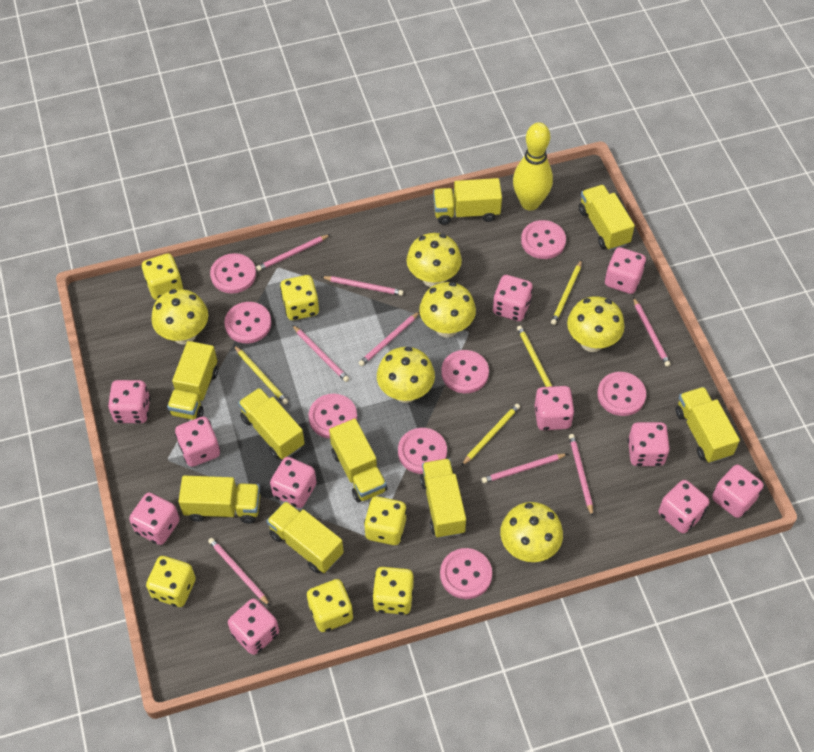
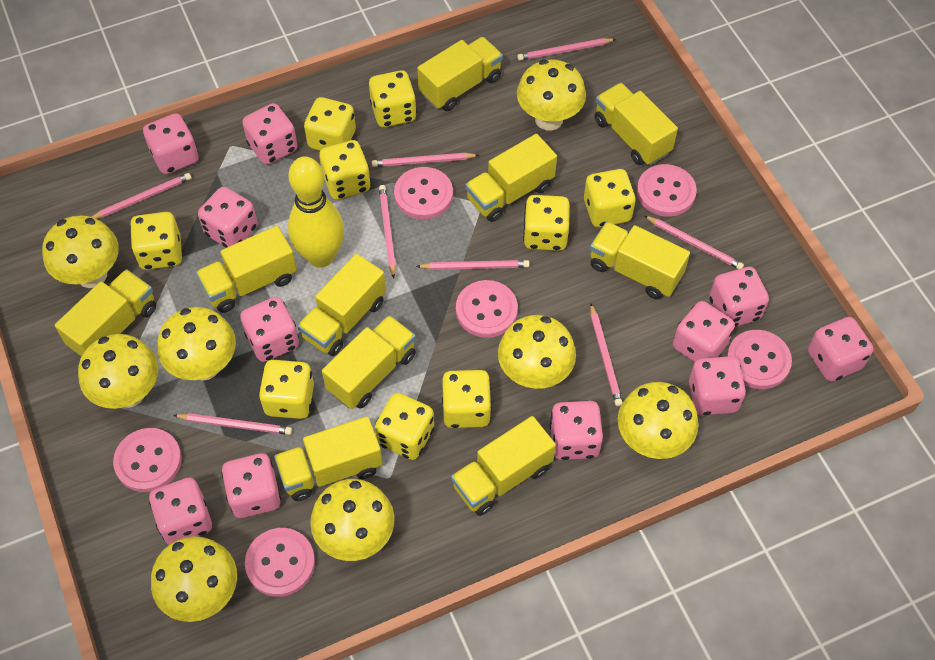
pink button: [210,253,256,293] [224,302,271,344] [308,394,357,439] [398,428,447,474] [440,548,492,599] [441,350,489,393] [521,220,566,259] [597,372,646,416] = 8 -> [113,428,182,492] [245,528,315,597] [394,167,453,219] [456,280,518,338] [637,164,697,217] [727,330,792,389] = 6
yellow dice: [142,253,183,300] [146,556,196,607] [280,275,319,320] [307,579,353,632] [364,496,407,545] [372,567,413,615] = 6 -> [130,212,182,270] [259,360,314,419] [304,97,356,151] [319,140,371,200] [369,70,417,127] [375,393,434,460] [442,370,492,428] [523,195,570,251] [584,169,636,227] = 9
yellow mushroom: [151,289,208,345] [377,347,435,403] [407,233,462,287] [419,282,476,338] [500,502,563,562] [567,296,625,352] = 6 -> [42,216,119,288] [78,334,158,409] [151,536,237,622] [157,307,236,381] [310,479,394,561] [498,315,576,389] [517,59,586,131] [618,382,698,459] = 8
yellow pencil: [234,345,288,405] [461,404,520,466] [517,326,552,387] [551,260,582,325] = 4 -> none = 0
yellow truck: [167,341,218,420] [179,476,260,524] [238,388,305,459] [267,501,344,573] [329,419,387,502] [420,458,466,538] [433,178,502,225] [579,185,635,251] [675,387,740,463] = 9 -> [55,269,156,357] [196,226,297,313] [274,416,383,501] [297,254,386,356] [322,315,416,409] [417,37,503,111] [451,416,556,516] [465,134,557,222] [590,222,690,299] [594,83,678,165] = 10

